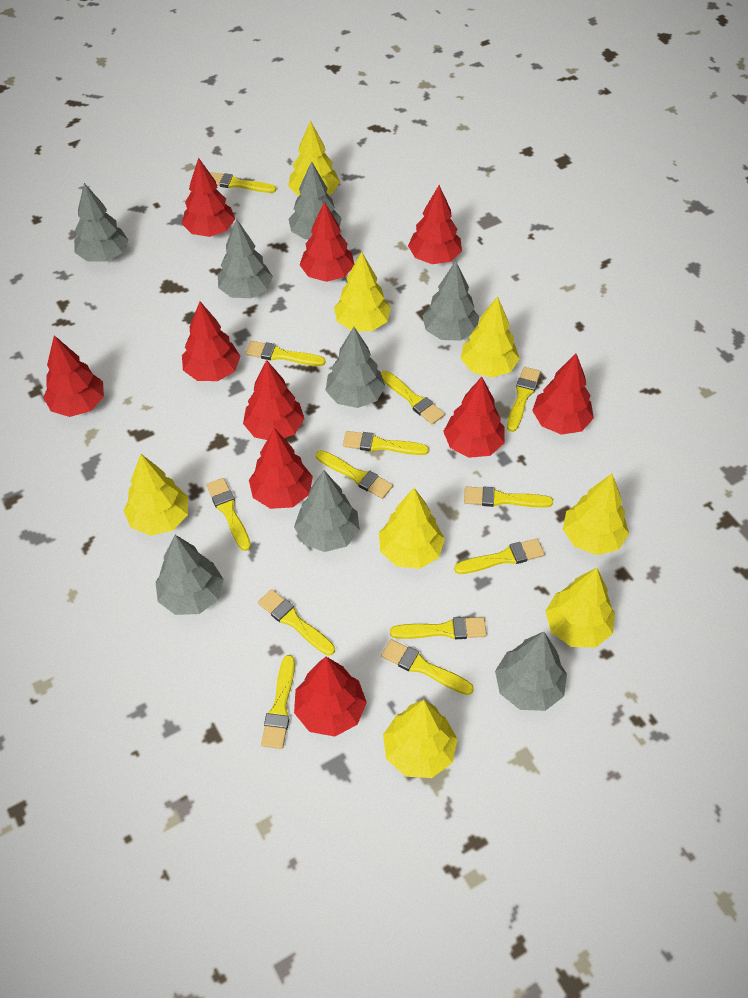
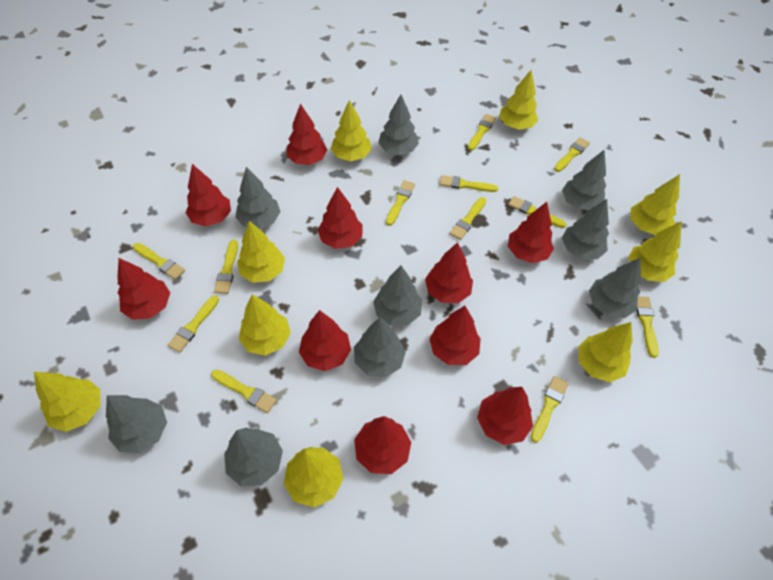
grey tree: [74,183,128,261] [155,535,224,615] [218,219,273,298] [288,161,342,240] [294,470,360,552] [326,327,386,408] [422,261,479,340] [495,632,567,711] = 8 -> [106,395,167,453] [224,428,283,486] [235,167,281,229] [354,317,406,377] [373,265,422,326] [378,95,419,155] [562,150,606,210] [562,199,609,259] [589,257,641,318] = 9
yellow brush: [206,478,251,551] [210,172,276,193] [245,341,326,366] [258,589,335,656] [261,655,295,749] [316,450,393,499] [343,431,429,455] [381,371,445,424] [381,639,474,695] [390,617,487,639] [454,539,545,574] [464,486,553,508] [507,367,541,432] = 13 -> [133,243,185,280] [168,295,219,353] [211,370,277,413] [214,240,238,294] [386,180,415,226] [440,175,498,192] [450,197,486,240] [468,114,496,151] [508,196,567,228] [530,376,568,443] [554,137,590,172] [636,297,659,358] = 12
yellow tree: [123,454,188,536] [288,120,340,196] [334,252,391,331] [379,488,445,569] [383,700,457,778] [461,296,520,378] [545,568,615,648] [563,474,629,555] = 8 -> [34,372,100,432] [237,221,285,283] [239,294,291,356] [284,447,343,507] [331,100,372,161] [499,70,538,130] [578,322,633,382] [628,221,682,282] [630,174,680,235] = 9

